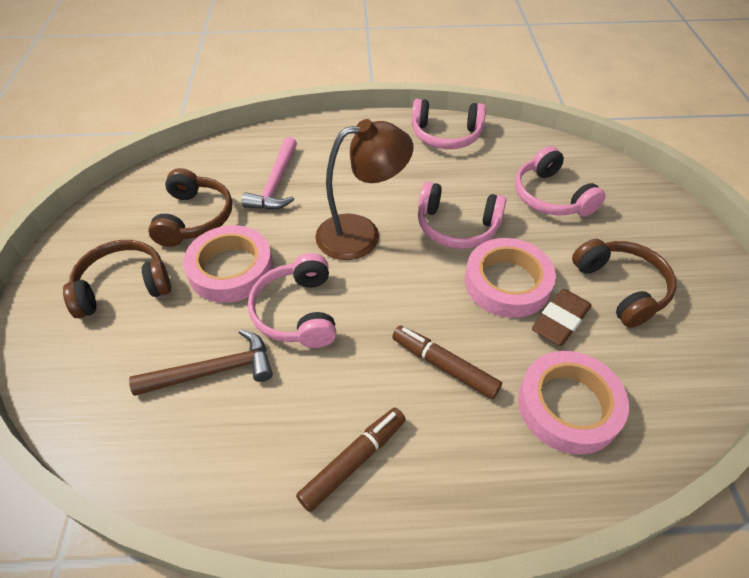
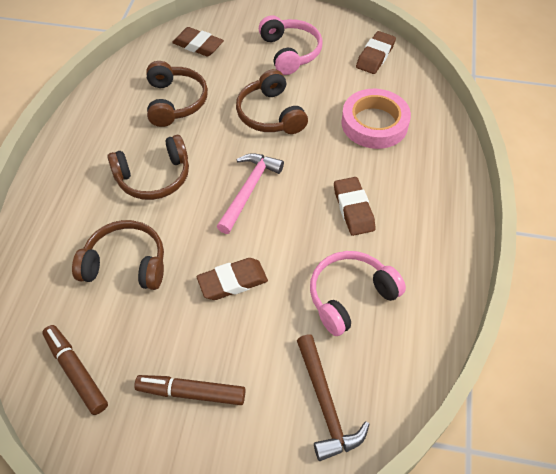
brown eraser: [532,289,592,346] = 1 -> [172,27,224,57] [196,258,268,300] [334,177,375,236] [356,31,396,74] = 4
brown headphones: [63,240,171,318] [148,168,232,247] [572,239,677,328] = 3 -> [72,220,164,290] [107,135,189,200] [146,61,208,127] [236,69,308,134] = 4
brown lamp: [315,119,413,260] = 1 -> none = 0
pink headphones: [248,253,336,348] [411,99,486,149] [418,182,506,249] [515,146,605,216] = 4 -> [259,15,323,75] [310,251,406,336] = 2
pink tape: [183,225,273,303] [465,238,556,318] [518,351,629,455] = 3 -> [341,89,411,149] = 1

